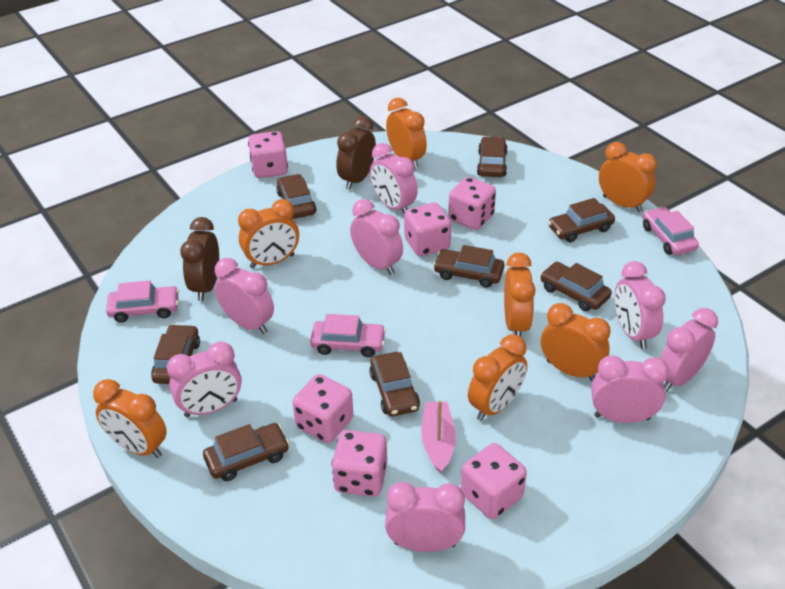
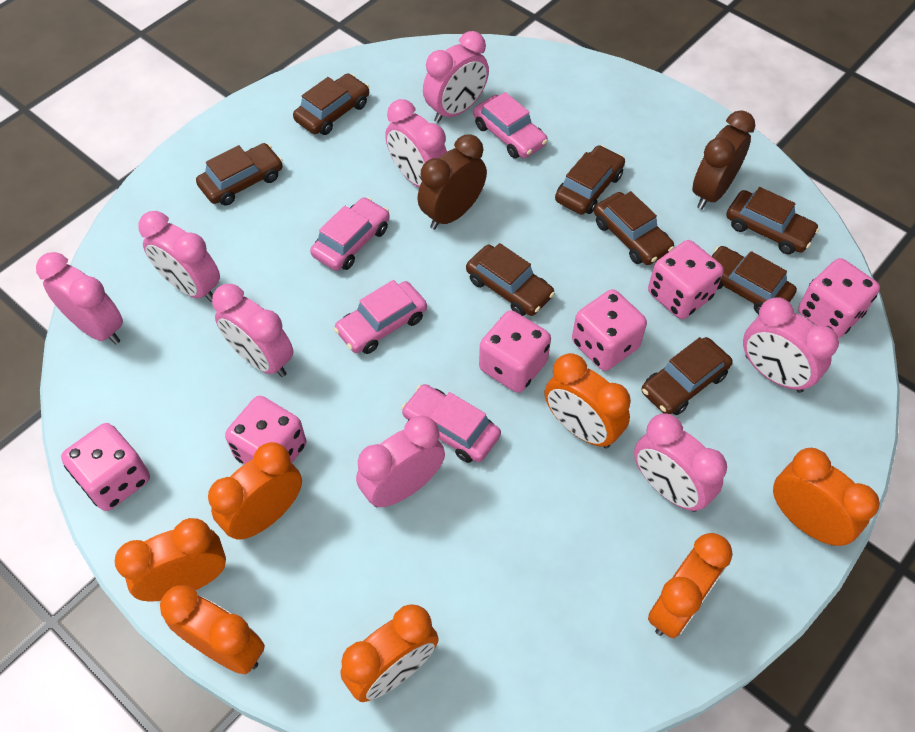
pink boat: [421,400,456,474] = 1 -> none = 0
pink car: [106,280,179,323] [310,314,386,357] [643,207,699,255] = 3 -> [310,197,390,271] [334,280,427,354] [402,384,501,463] [473,92,548,159] = 4

